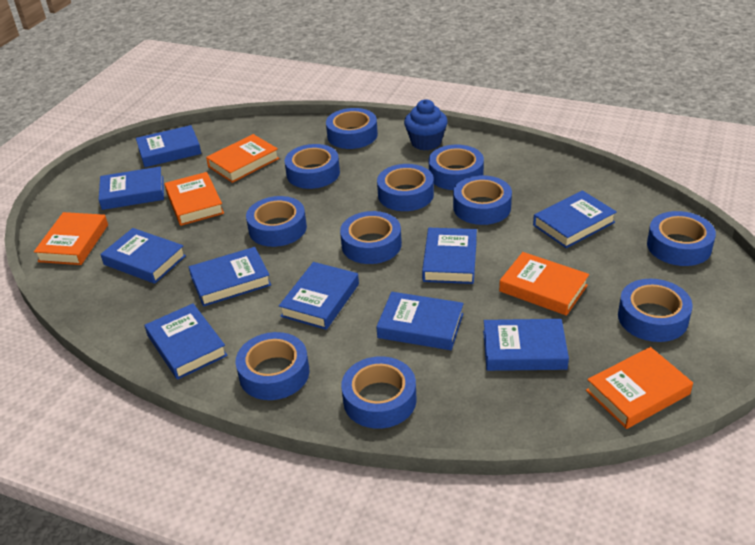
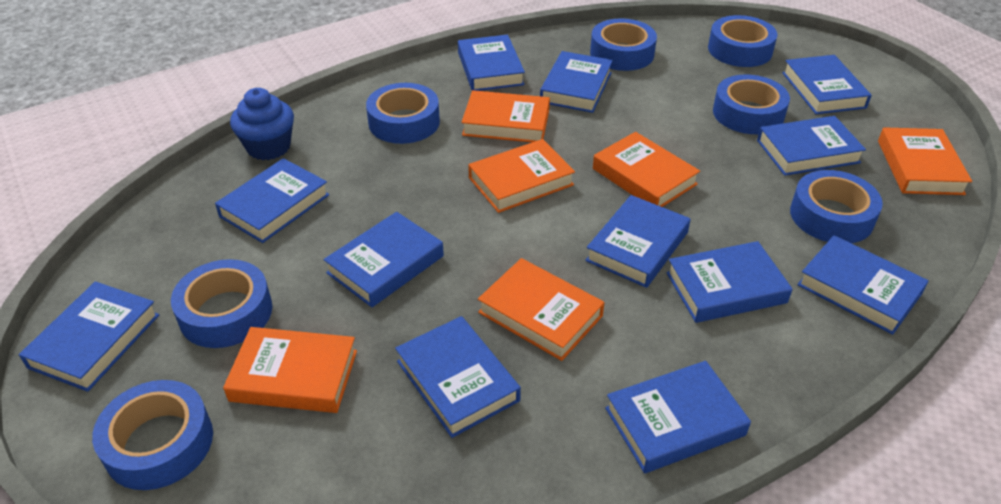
blue book: [99,166,164,210] [100,228,186,284] [136,125,201,167] [145,303,228,380] [189,247,271,307] [279,262,359,330] [376,292,464,350] [422,228,477,284] [483,319,569,371] [533,190,617,248] = 10 -> [19,282,159,392] [215,158,329,243] [324,212,444,307] [395,316,521,438] [458,35,525,91] [540,51,613,113] [585,195,691,288] [605,361,751,473] [666,241,793,323] [757,116,866,176] [782,55,872,114] [797,235,929,335] = 12
blue tape: [235,332,309,400] [246,196,307,247] [285,144,340,189] [326,108,378,149] [340,211,402,264] [341,356,416,429] [377,164,434,211] [429,145,484,190] [453,175,512,225] [618,279,693,342] [647,211,716,266] = 11 -> [92,380,213,490] [171,259,272,348] [366,83,440,144] [590,18,657,71] [708,15,777,67] [713,74,790,134] [790,170,883,243] = 7
orange book: [34,212,108,265] [165,172,224,226] [206,134,279,183] [499,252,589,316] [586,347,693,429] = 5 -> [223,327,357,413] [462,90,550,142] [468,139,575,213] [478,258,605,361] [593,132,700,207] [878,127,972,195] = 6

